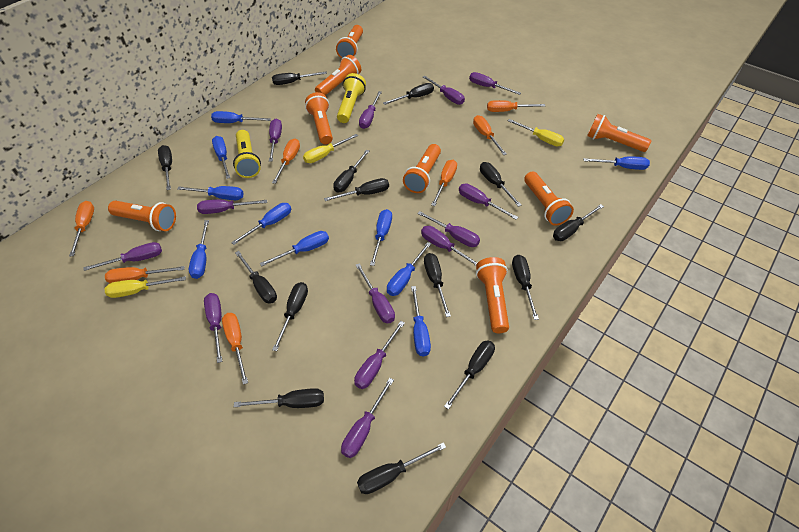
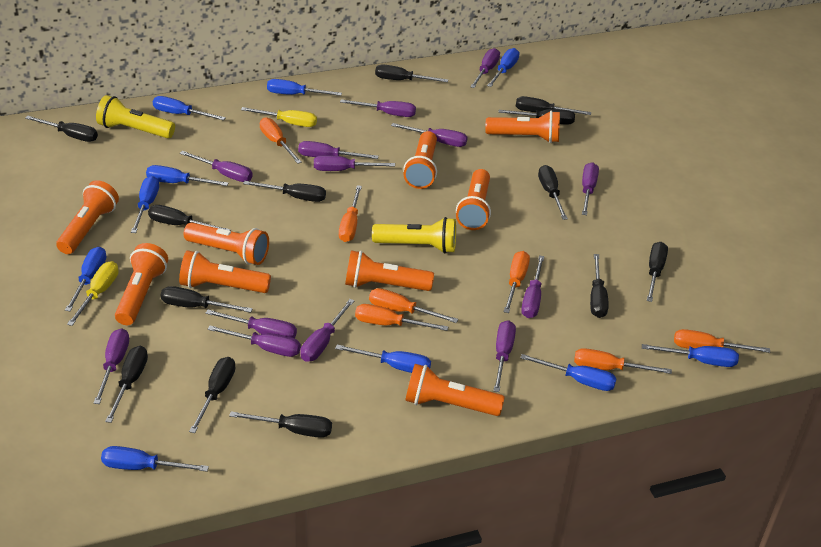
black screwdriver: [158,145,172,190] [234,388,324,408] [235,251,277,304] [272,71,327,85] [272,282,308,351] [324,178,389,201] [333,150,370,193] [357,442,446,494] [383,83,434,105] [424,253,451,317] [444,340,495,410] [480,162,521,207] [512,255,539,320] [553,204,604,241] = 14 -> [25,116,98,142] [105,346,148,423] [148,205,230,231] [161,286,253,313] [189,357,236,433] [229,411,332,438] [243,181,326,202] [375,65,448,82] [498,109,575,125] [516,96,591,115] [538,165,568,220] [590,254,609,318] [647,242,668,302] = 13
orange flashlight: [108,201,176,231] [305,92,333,145] [315,55,361,95] [336,25,363,58] [403,144,441,193] [476,257,509,333] [524,172,574,226] [587,114,651,152] = 8 -> [56,180,119,254] [115,243,168,325] [179,250,271,293] [183,223,269,265] [345,251,434,291] [403,131,437,189] [405,364,505,416] [456,169,491,230] [485,111,560,143] = 9
yellow screwdriver: [104,276,186,298] [303,134,358,163] [508,119,564,146] = 3 -> [67,261,119,326] [241,107,317,127] = 2

